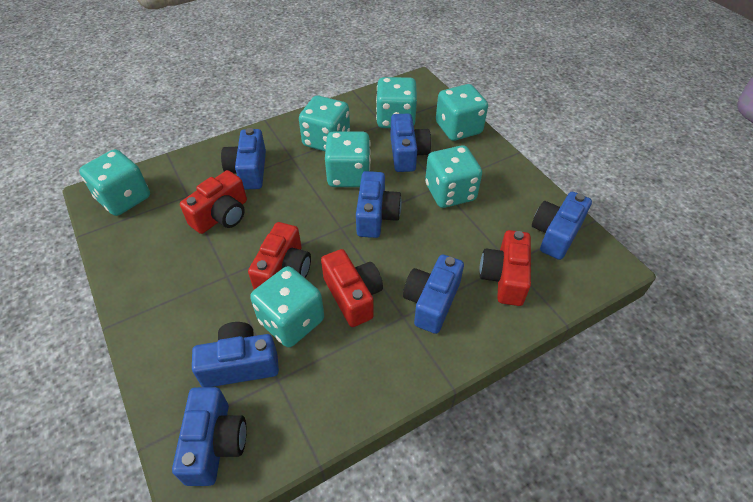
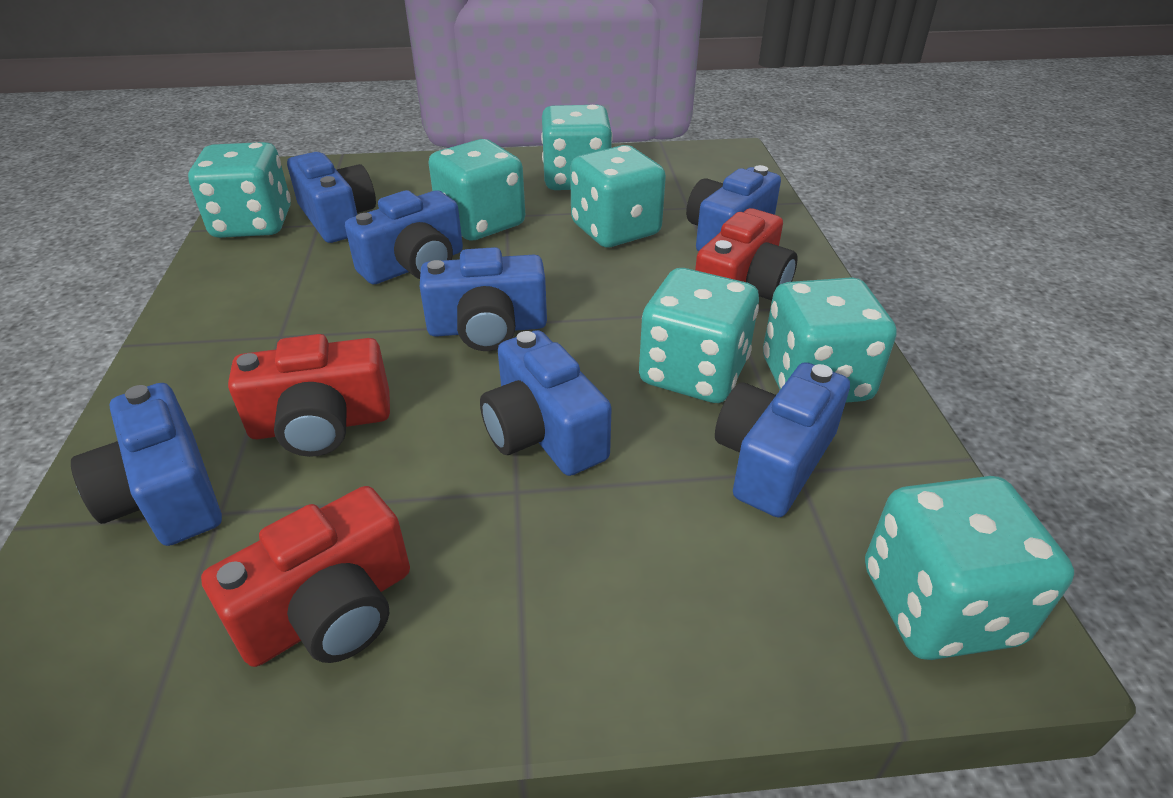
red camera: [180,170,247,234] [248,222,311,290] [321,249,383,327] [479,230,531,306] = 4 -> [201,486,410,667] [228,334,390,457] [695,208,797,301] = 3

